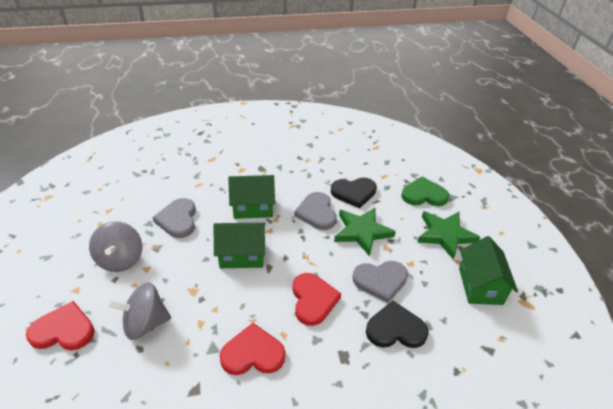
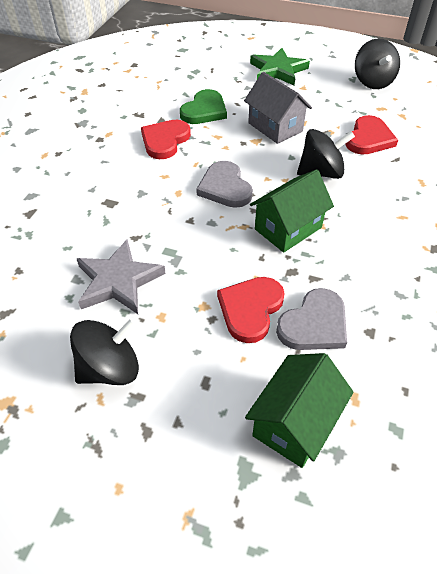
black heart: [331,178,377,208] [366,301,428,348] = 2 -> none = 0
black spinning top: none = 0 -> [70,318,139,385] [297,129,355,179] [355,39,400,89] = 3
green house: [214,223,266,268] [228,175,275,219] [459,236,518,305] = 3 -> [245,353,354,468] [250,169,334,253] = 2
green star: [334,208,396,256] [417,211,481,260] = 2 -> [250,48,310,85] = 1
grey heart: [152,198,196,238] [294,192,337,230] [353,261,408,303] = 3 -> [196,161,253,208] [276,288,347,350] = 2
grey house: none = 0 -> [244,72,312,144] = 1
grey spinning top: [89,221,142,272] [107,282,171,340] = 2 -> none = 0
grey star: none = 0 -> [77,239,166,314] = 1

